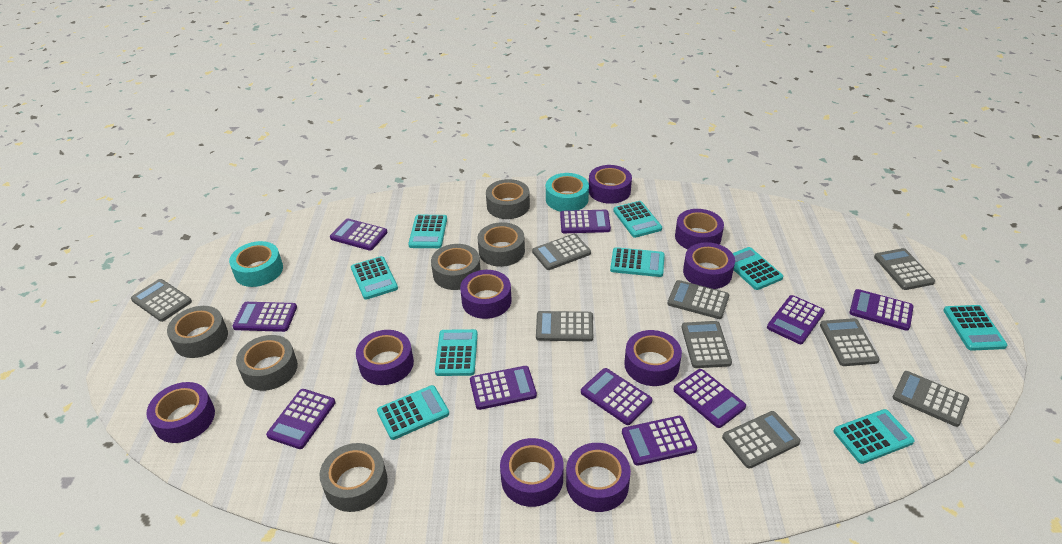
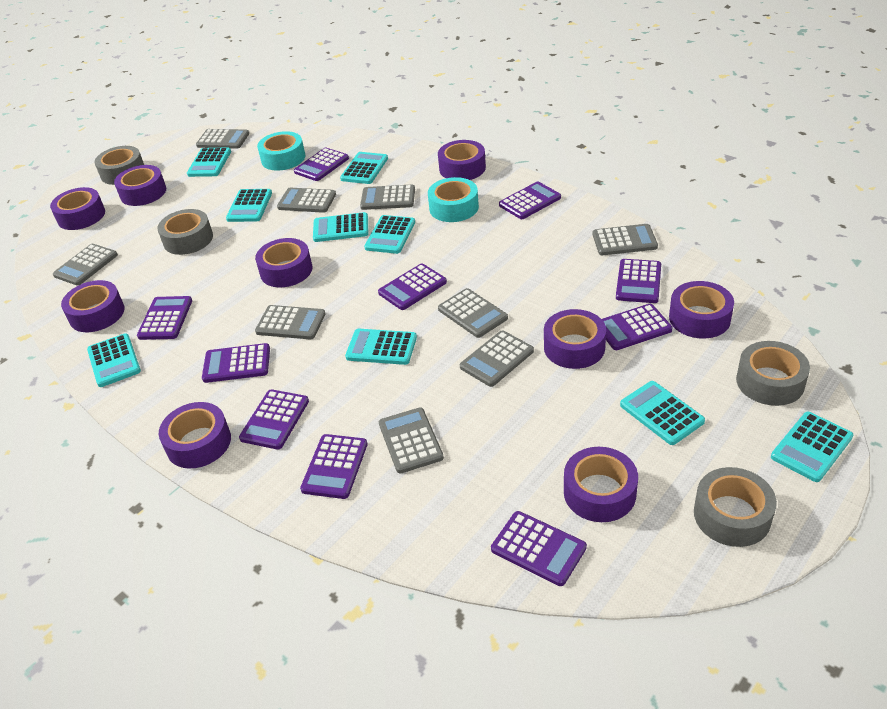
grey tape: [167,306,228,358] [236,335,298,391] [320,443,388,512] [431,244,481,290] [477,222,525,267] [486,179,530,219] = 6 -> [95,146,144,185] [157,209,213,255] [694,467,777,547] [736,341,810,406] = 4

